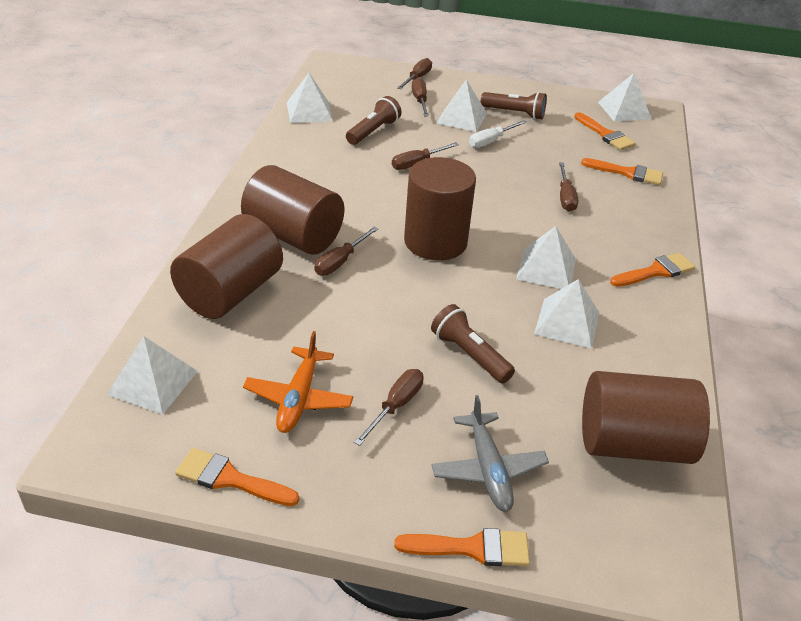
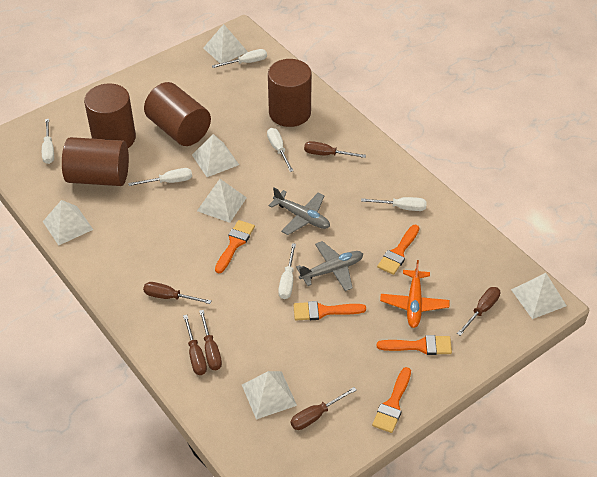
brown flashlight: [346,96,401,145] [431,304,515,383] [481,92,547,120] = 3 -> none = 0
grey plane: [432,395,549,512] = 1 -> [268,187,330,235] [296,241,363,291] = 2
white screwdriver: [469,120,527,148] = 1 -> [42,119,54,164] [128,168,192,186] [212,49,267,68] [267,128,293,172] [278,243,296,299] [361,197,427,211] = 6

